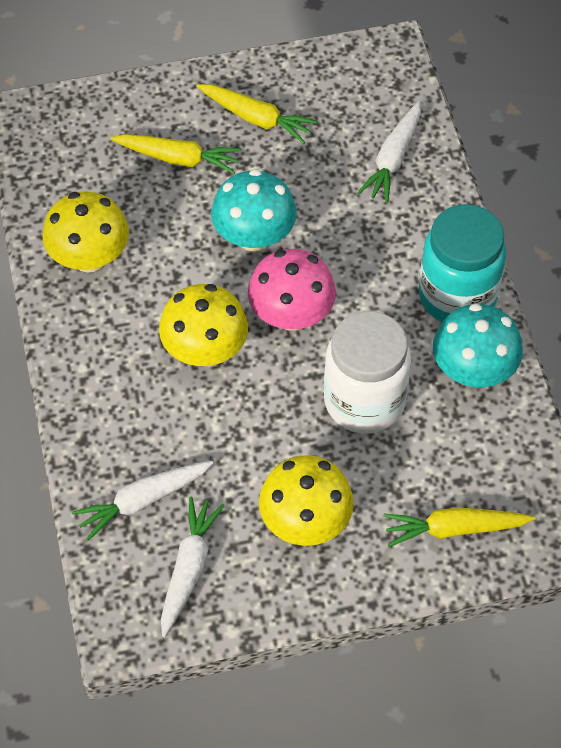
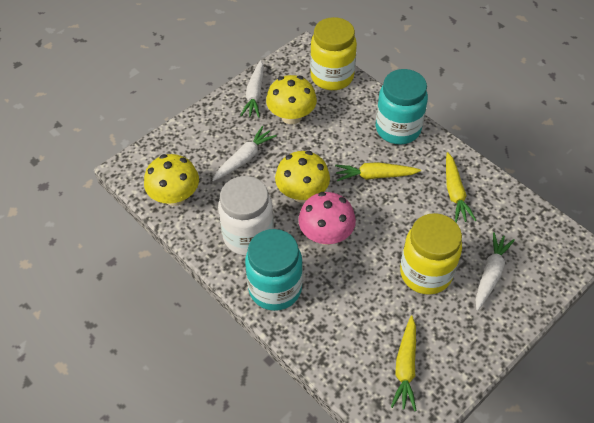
turquoise jar: [419,204,506,322] = 1 -> [245,229,303,311] [376,69,428,144] = 2
turquoise mushroom: [211,169,297,251] [433,304,523,387] = 2 -> none = 0
yellow jar: none = 0 -> [310,17,357,90] [400,213,462,295] = 2

